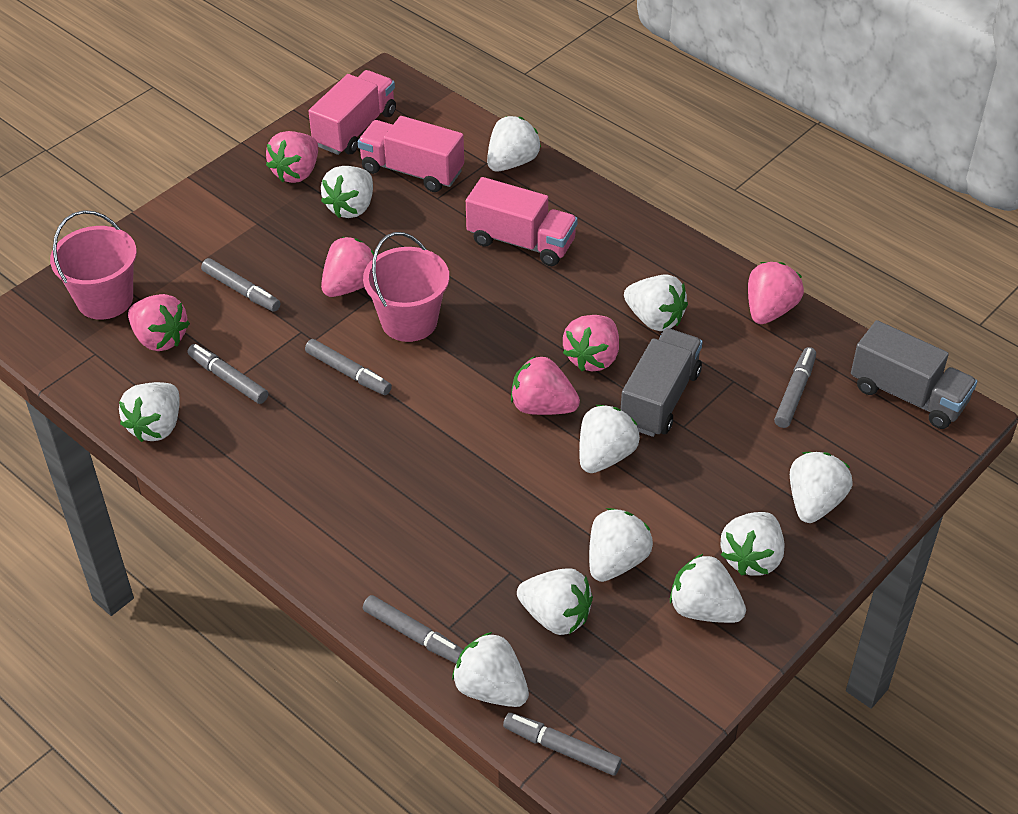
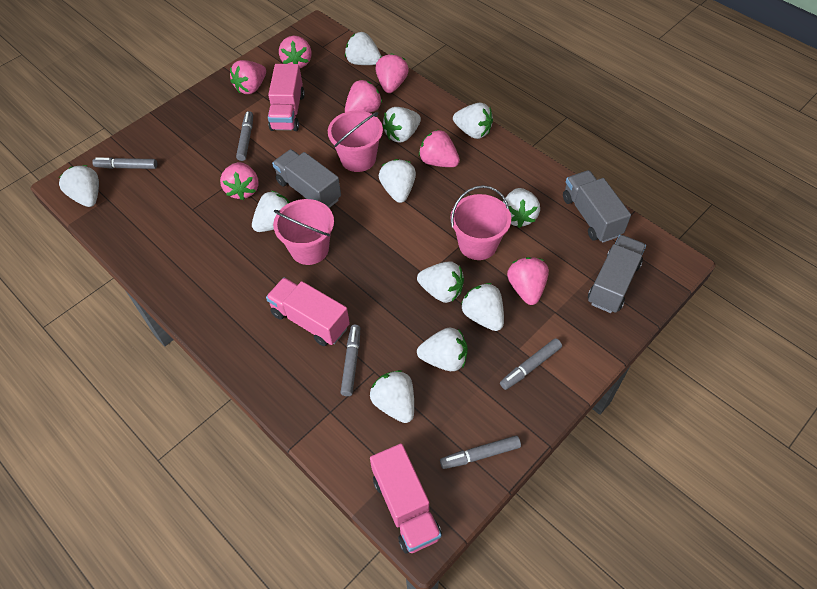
grey marker: [188,344,268,404] [201,258,281,312] [305,339,392,395] [363,595,463,663] [503,713,622,776] [774,347,816,428] = 6 -> [92,158,157,169] [236,111,253,161] [340,325,360,396] [440,436,521,469] [500,338,562,390] = 5
grey truck: [621,328,703,437] [851,320,977,429] = 2 -> [272,149,341,208] [563,170,631,243] [588,235,646,313] = 3
pink bucket: [50,210,137,320] [363,232,449,342] = 2 -> [273,199,334,265] [328,111,383,172] [450,185,511,260] = 3
pink strawberry: [128,294,190,351] [266,131,318,183] [321,237,374,297] [511,356,580,415] [563,315,619,371] [748,262,804,324] = 6 -> [220,162,259,200] [230,60,266,94] [279,36,312,68] [345,80,382,113] [375,53,409,93] [419,130,460,167] [507,257,549,305] = 7

